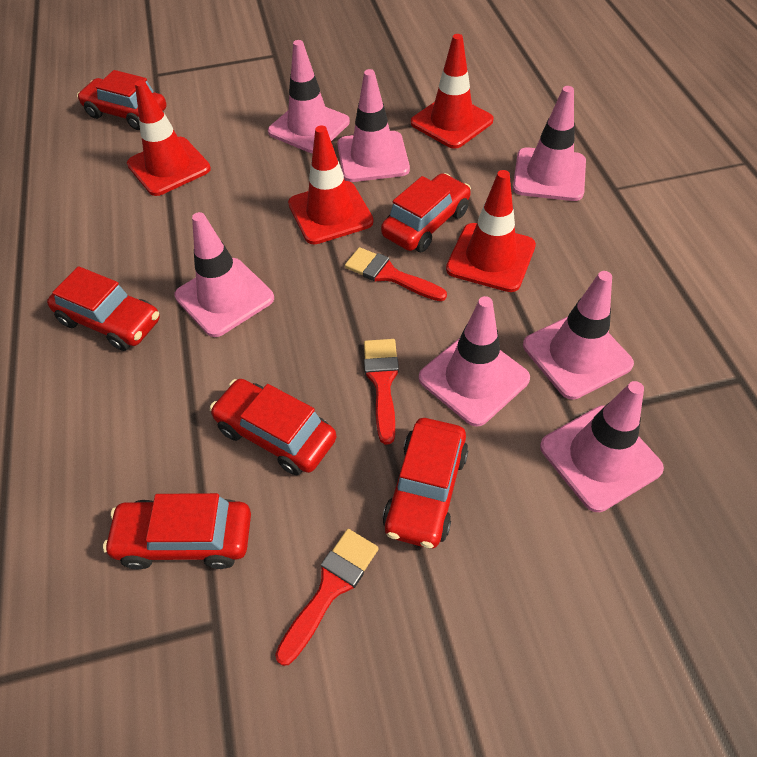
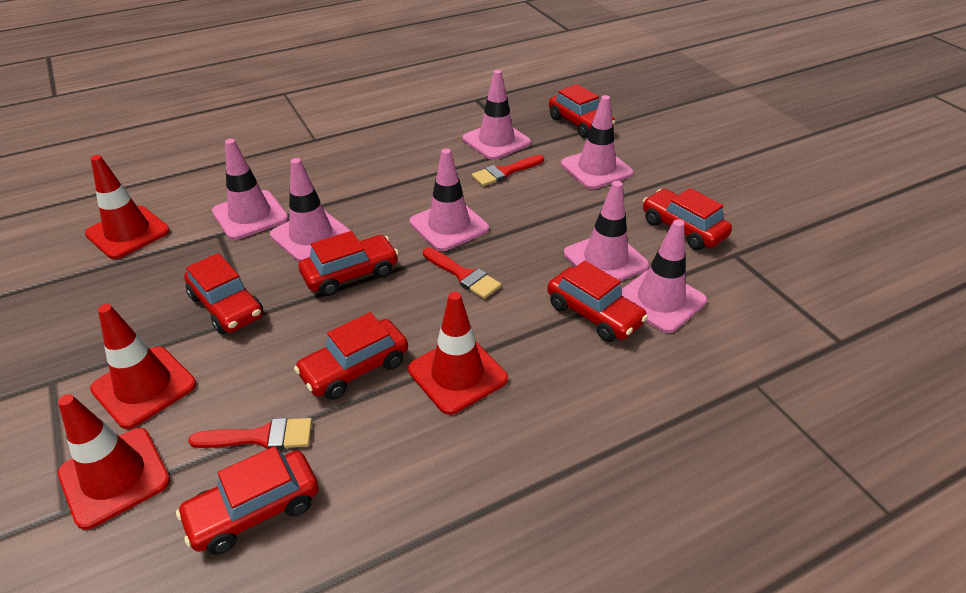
red car: [47,266,160,351] [77,70,166,130] [103,493,251,570] [210,379,336,475] [381,173,471,252] [383,418,468,549] = 6 -> [176,446,319,555] [184,253,264,334] [294,312,408,400] [299,231,399,296] [547,261,648,342] [549,84,615,138] [643,188,732,250] = 7

